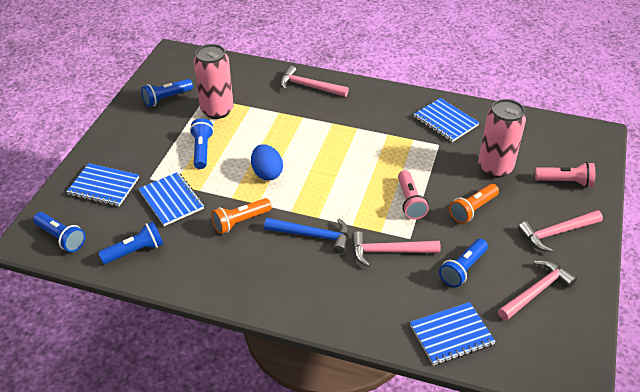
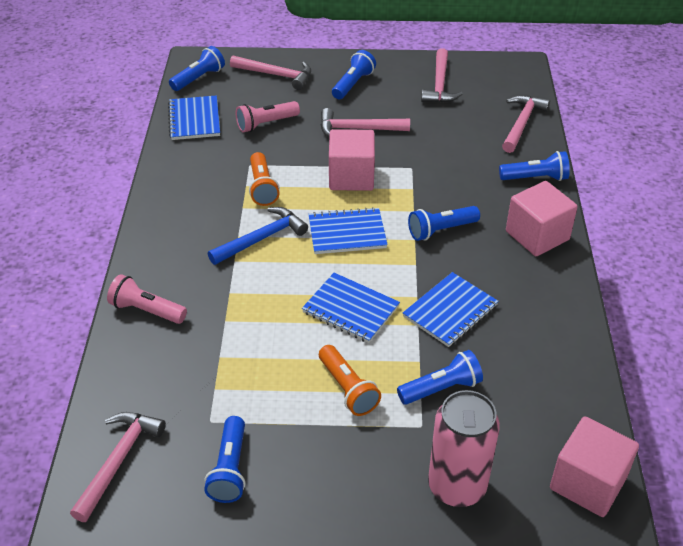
blue egg: [251,144,283,180] = 1 -> none = 0
blue flashlight: [33,212,86,252] [98,222,163,264] [141,79,193,107] [190,118,214,169] [439,239,488,287] = 5 -> [169,46,225,91] [204,416,246,503] [332,50,376,99] [397,350,483,405] [408,206,480,241] [499,151,570,181] = 6
pink can: [194,44,233,119] [478,99,526,178] = 2 -> [428,390,500,507] = 1
pink cube: none = 0 -> [329,129,375,191] [506,181,578,256] [550,417,639,517] = 3
pink hammer: [280,66,349,97] [352,231,441,267] [498,260,577,321] [518,210,603,252] = 4 -> [70,412,166,522] [230,56,311,90] [321,108,410,137] [421,48,463,103] [502,95,550,153] = 5

